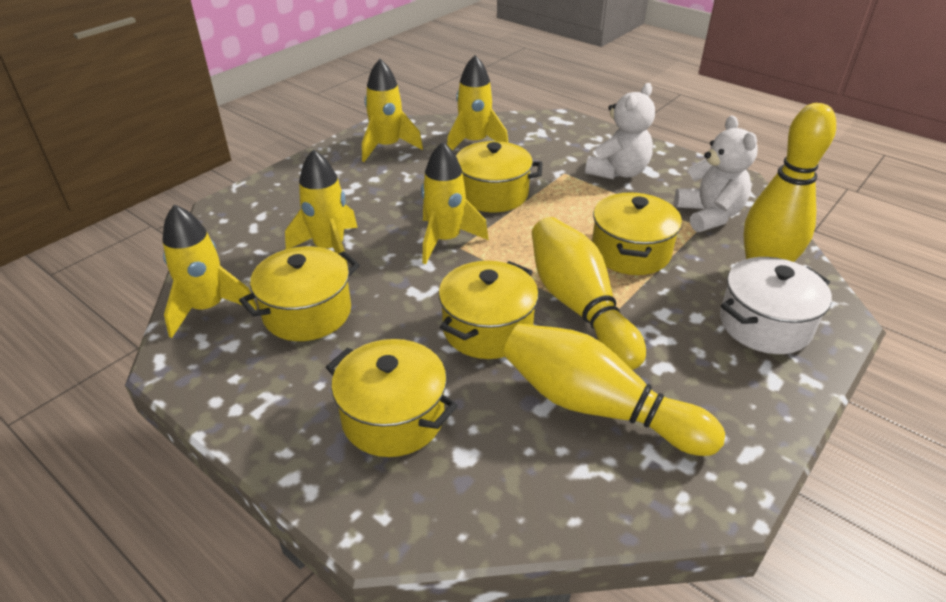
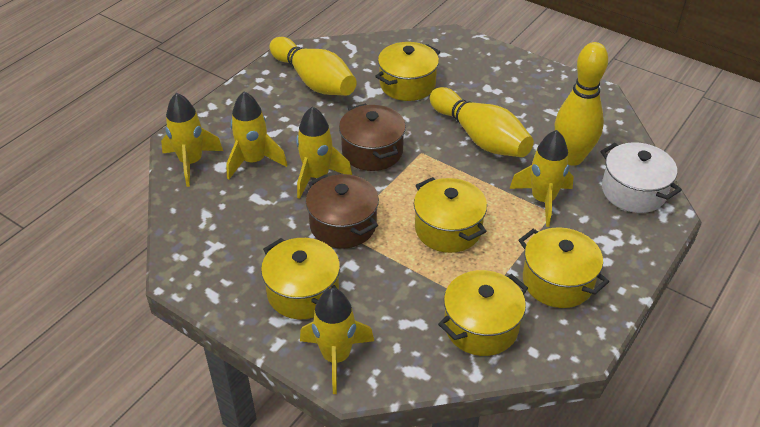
brown pot: none = 0 -> [306,174,379,248] [339,104,406,171] = 2
white teddy bear: [585,83,655,179] [674,116,758,232] = 2 -> none = 0

